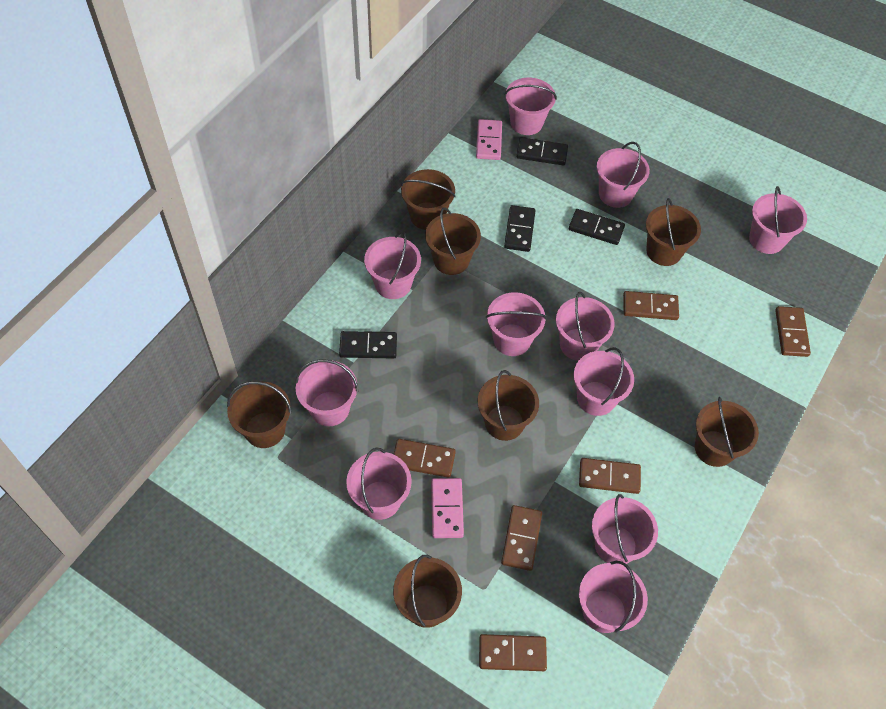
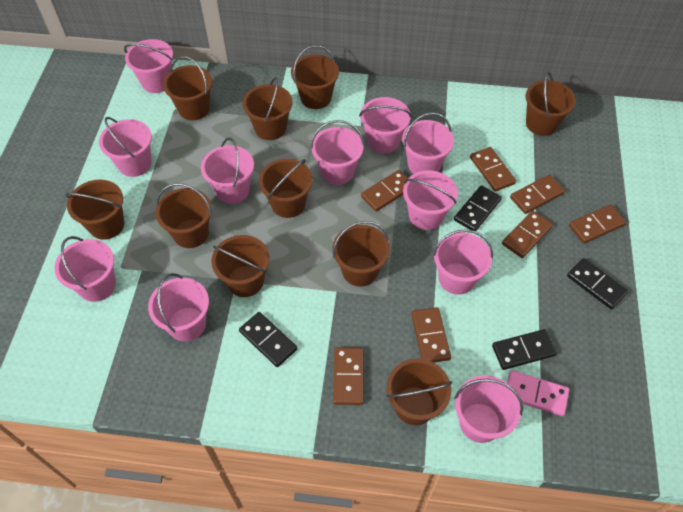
brown bucket: [227,381,292,448] [393,555,462,628] [401,169,456,230] [425,207,481,275] [478,370,539,441] [646,198,701,266] [695,397,759,467] = 7 -> [65,179,124,240] [156,183,212,248] [163,56,212,120] [211,235,270,297] [243,77,292,140] [259,159,313,218] [291,45,339,109] [333,221,390,287] [386,358,452,426] [526,72,576,136] = 10
brown domino: [393,439,456,478] [479,634,547,671] [501,505,542,571] [579,458,641,494] [623,291,679,320] [775,306,811,357] = 6 -> [333,348,364,405] [361,170,408,212] [411,307,451,363] [470,147,516,192] [502,211,553,258] [510,175,565,214] [569,205,626,244] = 7
pink domino: [431,478,464,538] [476,119,502,160] = 2 -> [507,370,569,416] = 1

